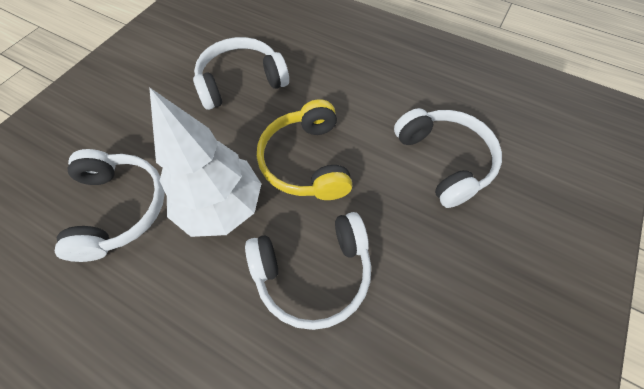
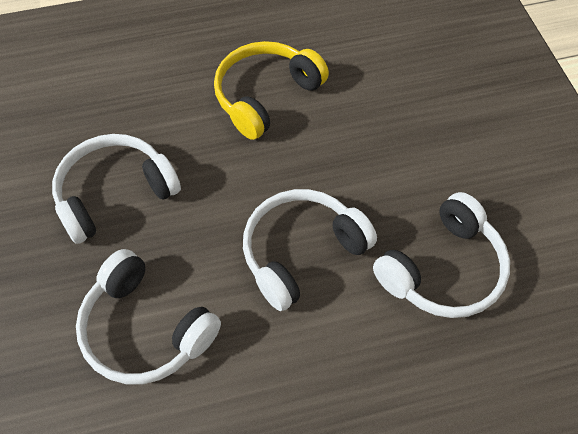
white tree: [149,87,261,237] = 1 -> none = 0

